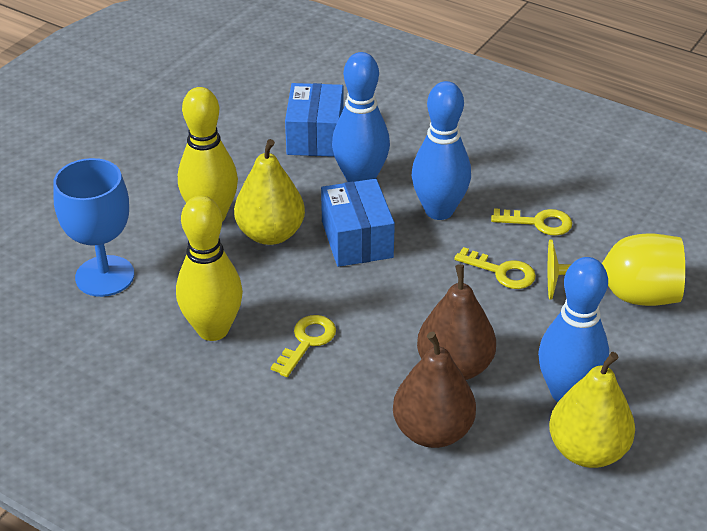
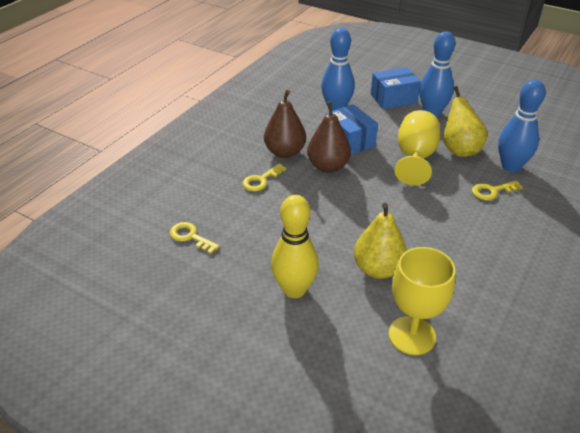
blue goblet: [53,158,134,297] = 1 -> none = 0
yellow bowling pin: [176,196,243,341] [178,87,238,222] = 2 -> [271,195,319,298] = 1
yellow goblet: [548,233,685,306] = 1 -> [389,247,455,355] [394,110,440,185] = 2

